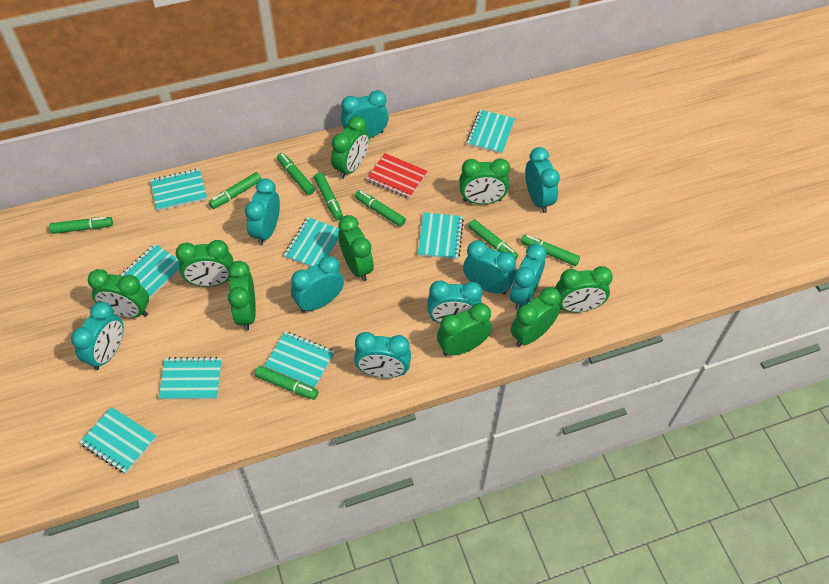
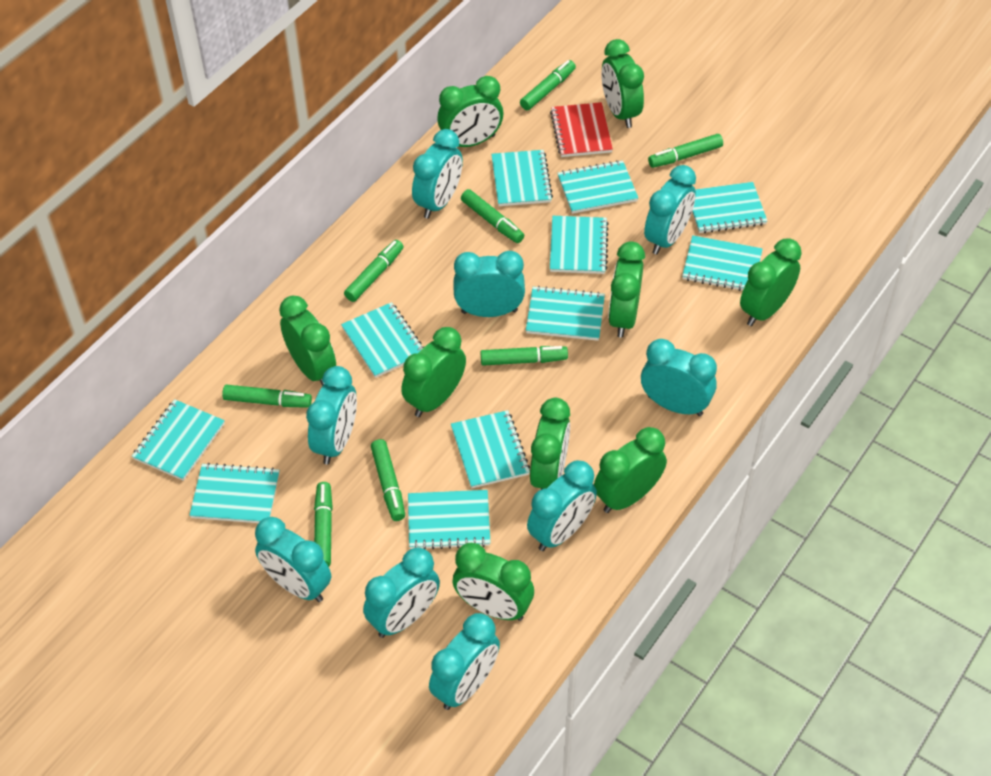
turquoise notebook: [79,407,157,474] [119,244,180,299] [150,169,207,211] [158,357,222,400] [264,331,335,388] [284,217,340,267] [418,212,464,260] [466,110,515,154] = 8 -> [132,399,225,481] [189,463,279,523] [341,302,424,378] [408,490,491,550] [451,410,530,489] [491,150,553,206] [526,286,605,341] [550,216,609,274] [557,160,638,214] [682,235,763,291] [692,182,767,233] = 11

